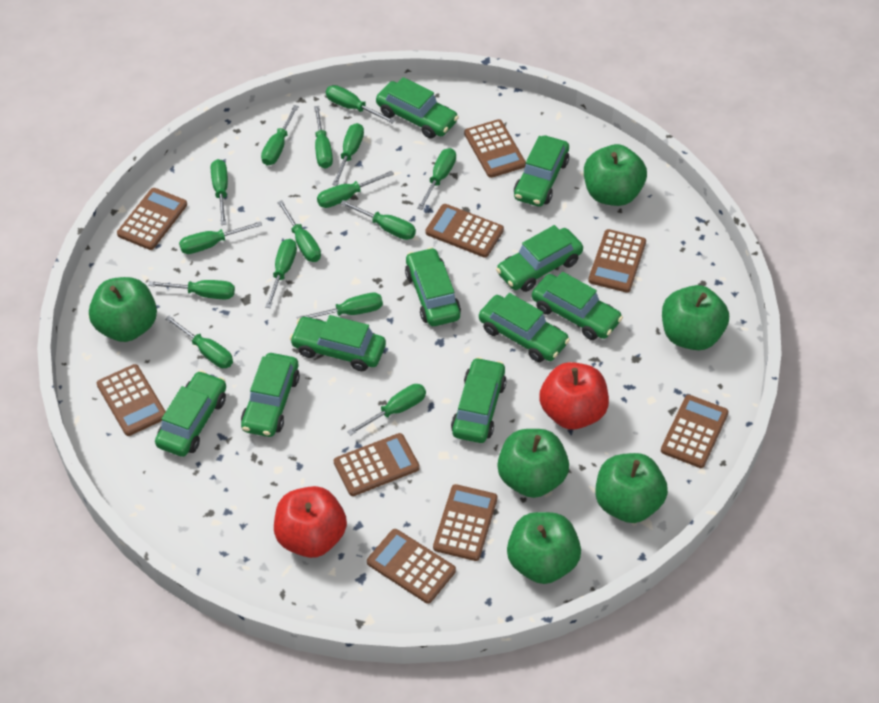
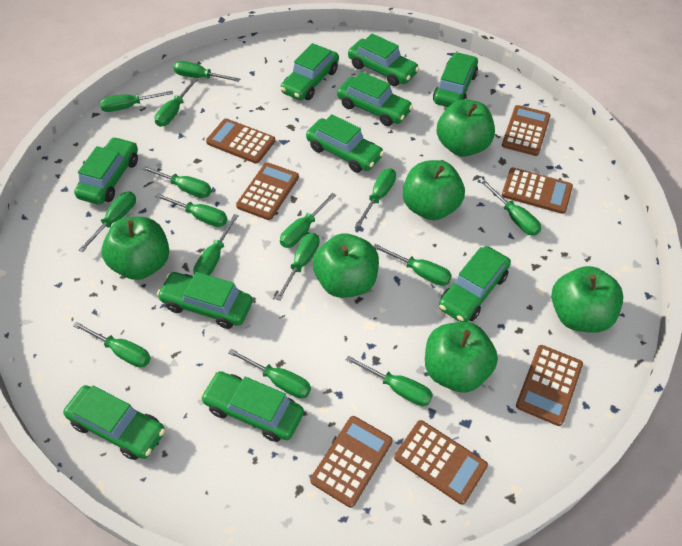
brown calculator: [97,364,166,436] [117,188,187,250] [334,433,420,496] [367,529,456,604] [426,204,504,258] [433,484,497,561] [464,119,526,178] [588,229,646,293] [661,395,729,468] = 9 -> [206,119,275,164] [236,162,299,220] [310,416,393,508] [394,420,488,505] [502,105,551,156] [502,168,573,214] [516,345,583,426] = 7
red apple: [274,486,347,558] [539,362,609,430] = 2 -> none = 0

